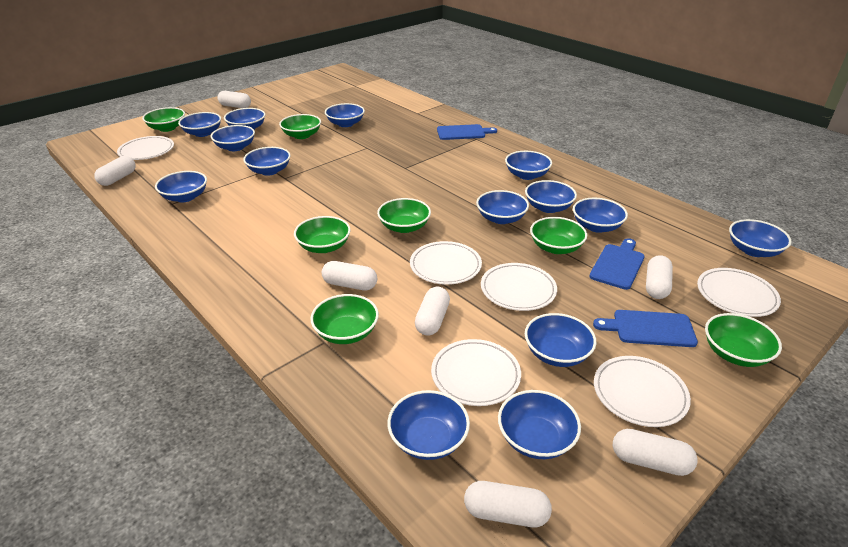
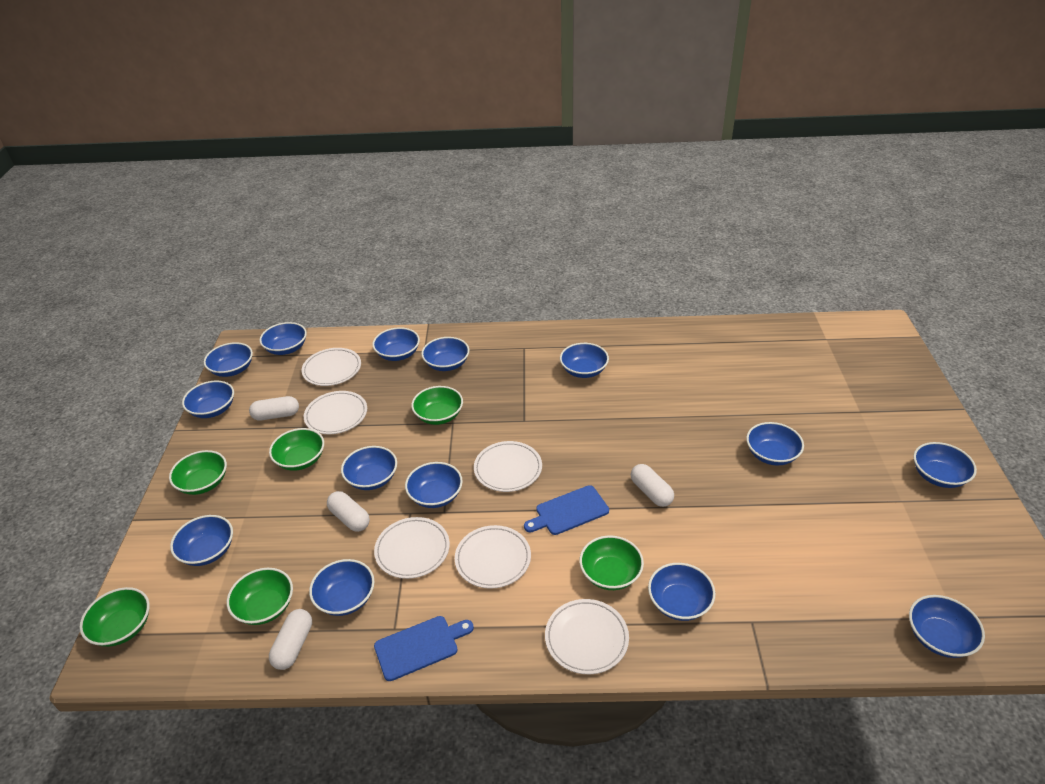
blue cutting board: [437,124,497,140] [589,238,645,290] [593,310,698,347] = 3 -> [374,616,474,681] [524,485,609,535] = 2
green bowl: [142,107,185,132] [279,114,321,139] [294,216,351,253] [310,294,379,344] [377,198,431,233] [530,217,587,254] [705,313,782,367] = 7 -> [80,587,150,647] [169,450,227,495] [227,568,293,625] [269,428,324,471] [411,386,463,425] [579,535,644,590] = 6
white capsule: [94,156,136,186] [217,91,251,108] [322,261,377,291] [415,287,450,336] [464,481,552,527] [613,429,698,476] [646,255,673,299] = 7 -> [249,396,299,420] [269,609,312,670] [327,491,370,532] [631,464,674,507] = 4

